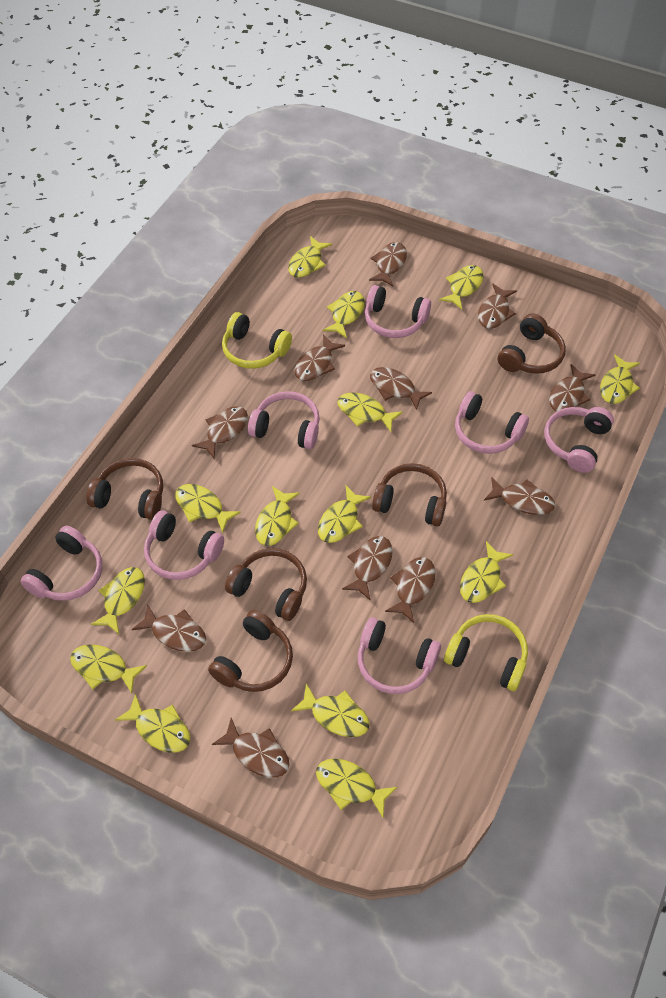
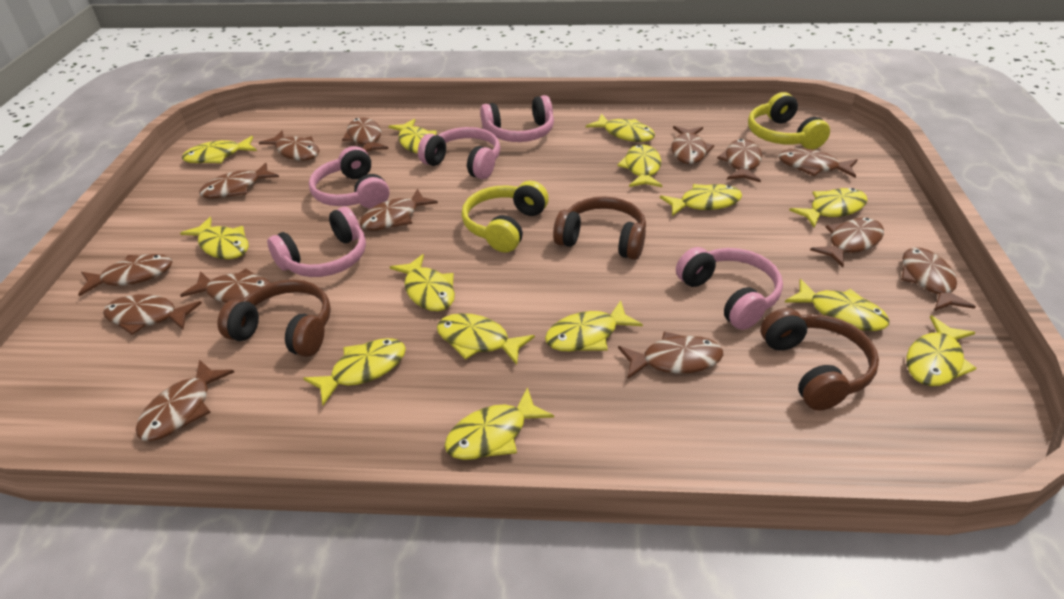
brown fish: [132,604,206,652] [192,406,248,458] [212,718,290,778] [295,334,345,381] [342,536,393,601] [369,242,407,286] [370,367,432,410] [385,557,436,623] [478,284,517,329] [484,477,555,515] [549,364,595,412] = 11 -> [78,254,173,296] [103,294,202,335] [136,359,234,441] [180,269,271,303] [199,163,279,199] [259,131,320,161] [342,117,388,152] [360,188,438,231] [618,332,723,379] [671,126,714,164] [717,139,762,182] [778,148,858,178] [810,218,884,267] [901,247,976,311] = 14
brown headphones: [87,458,163,520] [208,610,293,692] [225,548,307,621] [372,463,447,526] [498,313,566,374] = 5 -> [217,280,331,357] [553,197,646,260] [760,308,879,411] = 3
pink headphones: [20,526,103,601] [144,511,224,580] [248,391,320,449] [358,617,441,694] [365,285,431,338] [455,391,529,454] [544,407,614,473] = 7 -> [267,207,366,277] [309,146,389,209] [418,127,500,179] [480,95,554,142] [676,247,783,330] = 5

